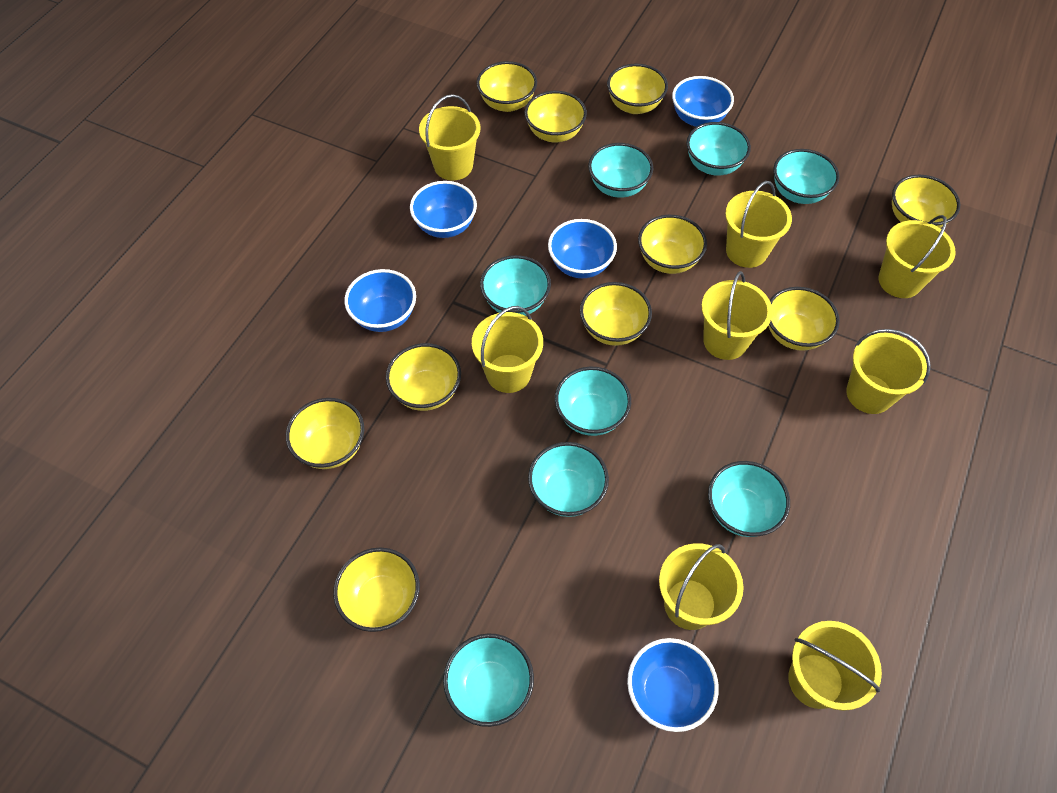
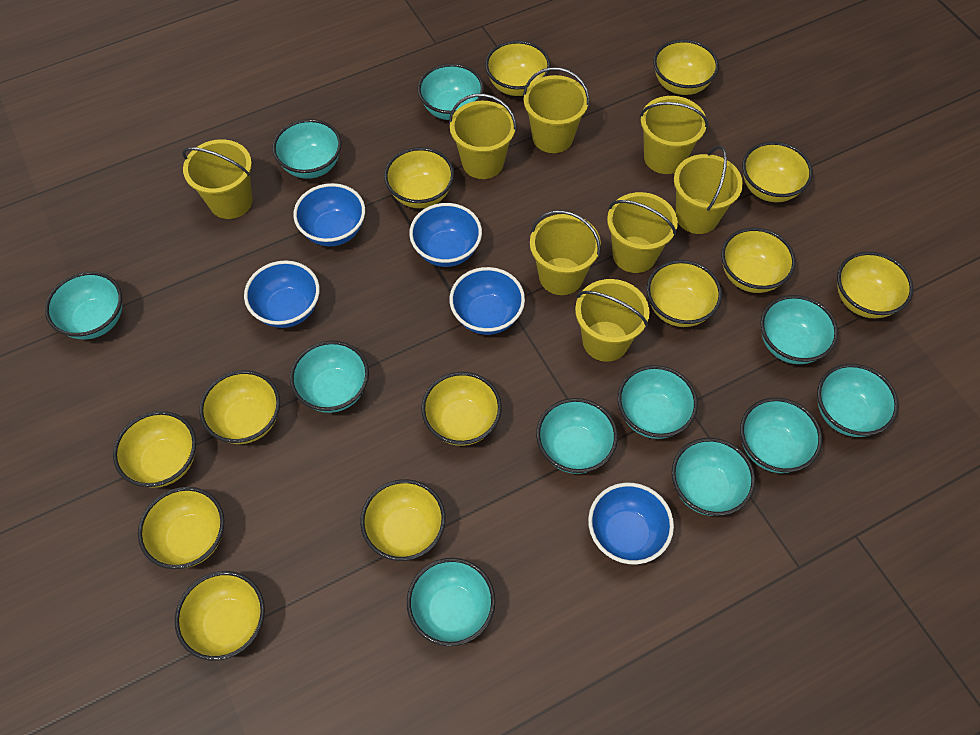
turquoise bowl: [443,634,534,727] [480,255,551,316] [528,442,609,517] [555,367,631,436] [588,143,653,198] [687,122,751,175] [708,461,790,537] [773,149,840,204] = 8 -> [45,272,122,339] [272,119,342,179] [290,341,369,413] [407,558,495,646] [418,63,484,120] [536,398,618,474] [617,365,698,439] [671,438,755,516] [740,398,822,473] [760,295,838,364] [817,364,899,437] = 11
yellow bowl: [286,398,364,469] [333,548,420,632] [386,343,461,411] [476,61,537,112] [525,91,587,142] [580,282,652,346] [607,64,668,114] [638,215,707,274] [768,287,840,351] [892,175,960,228] = 10 -> [113,411,196,488] [138,487,224,569] [175,571,265,661] [199,370,280,444] [360,479,446,561] [384,147,454,208] [421,372,502,446] [485,40,551,96] [647,260,722,327] [653,39,719,95] [721,228,796,293] [742,142,813,202] [837,252,913,318] = 13

